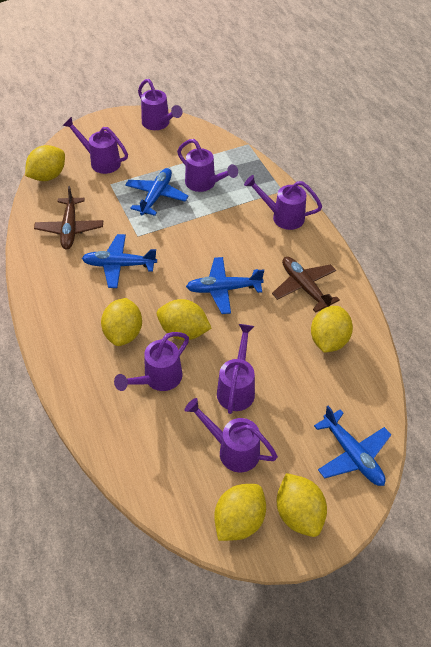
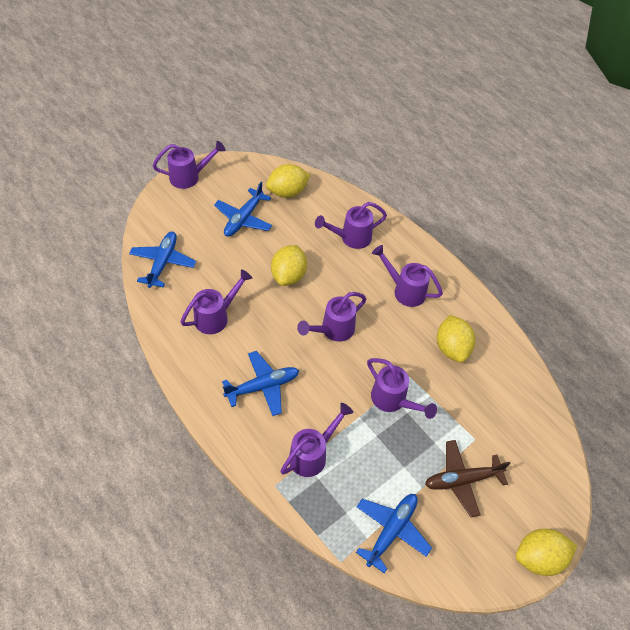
brown plane: [34,186,103,249] [272,257,340,313] = 2 -> [425,440,511,517] = 1
yellow lemon: [25,145,65,181] [101,298,142,346] [157,299,212,340] [214,484,266,541] [277,473,327,537] [311,306,353,353] = 6 -> [266,164,310,198] [271,245,307,286] [437,315,476,363] [516,529,577,576] = 4

